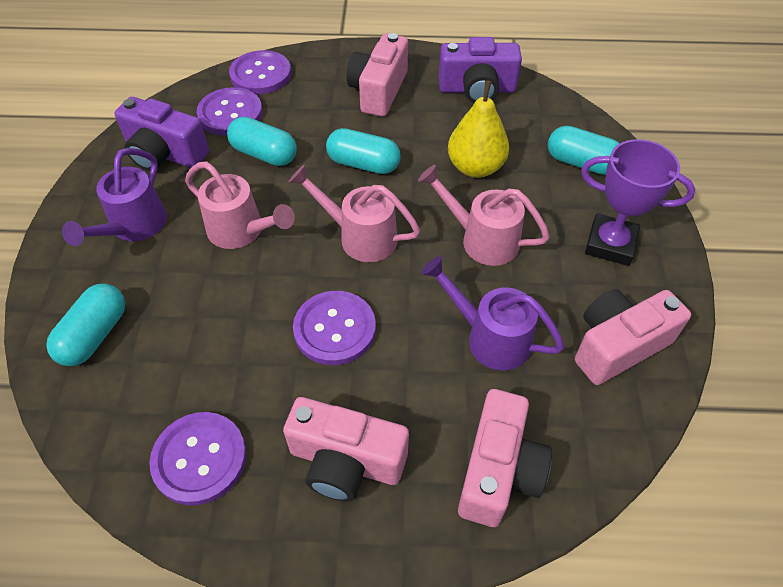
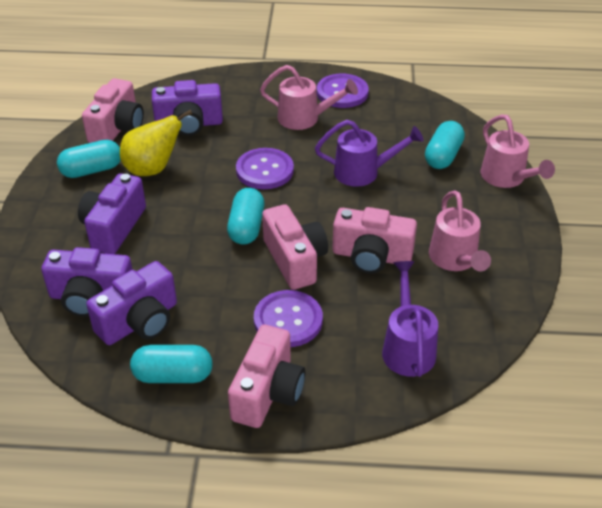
purple button: [149,412,247,505] [197,87,263,136] [229,50,291,94] [293,291,376,365] = 4 -> [236,148,294,189] [254,290,323,347] [317,74,369,108] = 3
purple camera: [114,97,209,171] [439,37,522,103] = 2 -> [41,247,132,317] [78,173,146,254] [86,261,177,345] [152,80,223,136] = 4
purple trophy: [581,139,695,266] = 1 -> none = 0

